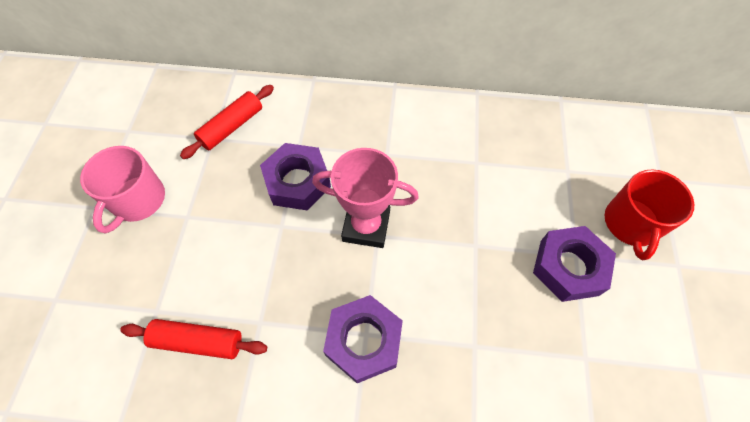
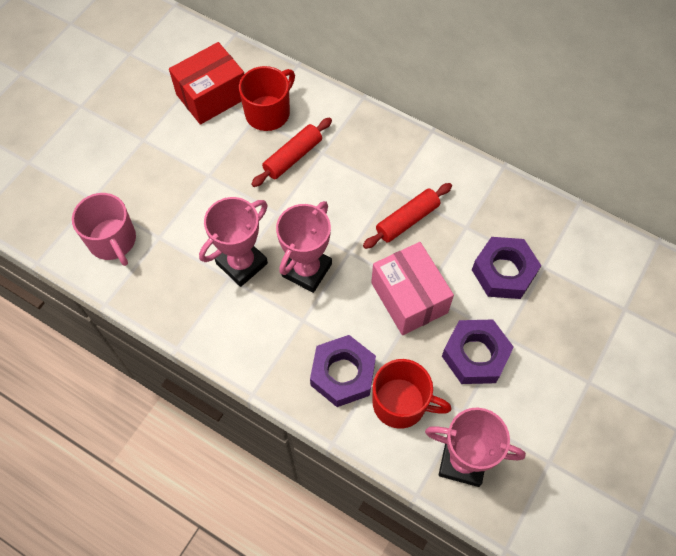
pink box: none = 0 -> [371,242,454,335] = 1
pink trophy: [312,148,418,248] = 1 -> [199,197,268,287] [276,201,332,293] [425,408,526,487] = 3
red box: none = 0 -> [169,42,244,125] = 1
red mug: [605,169,694,260] = 1 -> [239,66,295,131] [372,359,452,429] = 2

